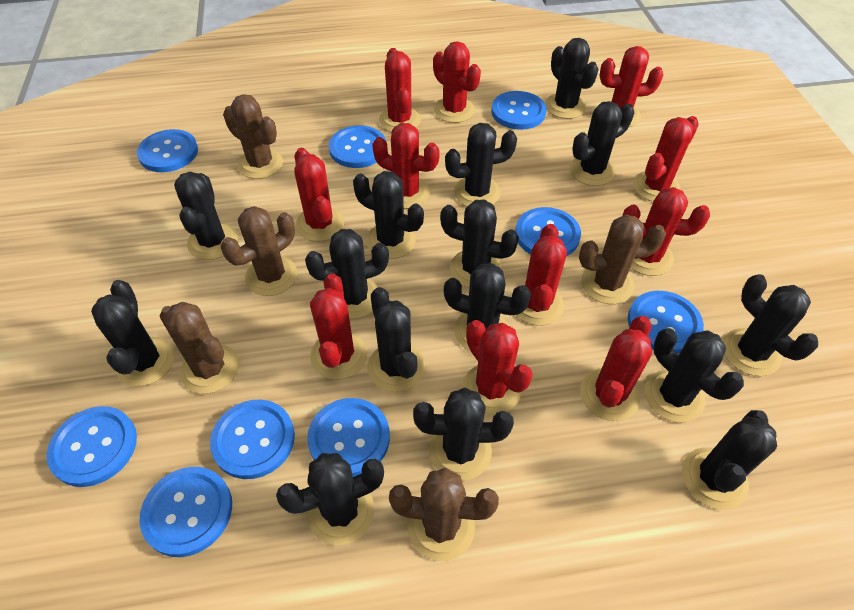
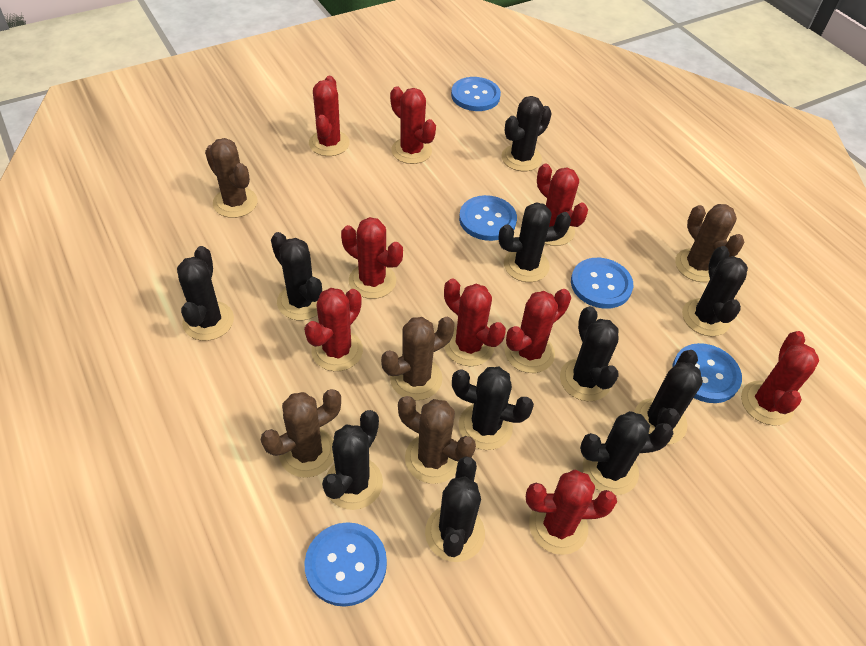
black cactus: [91,280,174,386] [174,172,238,260] [276,453,384,545] [305,229,389,319] [353,171,424,259] [367,287,425,392] [413,387,514,481] [440,199,519,288] [444,263,531,352] [445,123,517,206] [545,38,599,119] [570,101,634,186] [644,328,744,423] [682,410,777,510] [723,274,818,376] = 15 -> [177,246,234,341] [271,232,323,320] [322,410,383,510] [425,456,485,562] [452,367,534,450] [499,202,571,282] [501,96,552,171] [560,306,619,401] [580,411,674,495] [634,350,703,445] [682,246,748,337] = 11
blue button: [47,406,137,487] [137,129,198,172] [139,467,232,557] [210,400,295,479] [307,398,390,477] [329,125,386,168] [491,91,546,130] [515,207,581,257] [628,291,704,354] = 9 -> [304,522,387,607] [451,77,501,111] [459,195,517,241] [571,258,633,309] [672,343,742,403] = 5
red cactus: [294,148,344,241] [310,273,367,380] [372,123,440,209] [379,48,421,132] [433,41,481,123] [462,320,533,415] [511,224,567,326] [580,316,652,421] [599,46,663,127] [622,187,710,276] [633,116,699,202] = 11 -> [304,288,363,371] [309,76,350,156] [341,217,403,299] [390,86,436,164] [444,279,506,366] [505,289,571,373] [526,469,617,555] [537,164,588,246] [741,331,819,426] = 9

